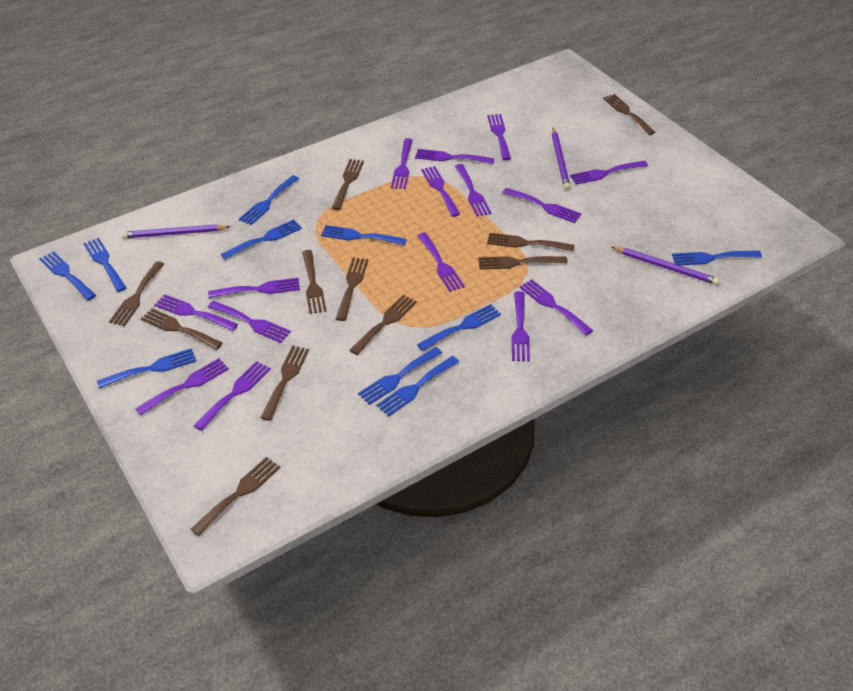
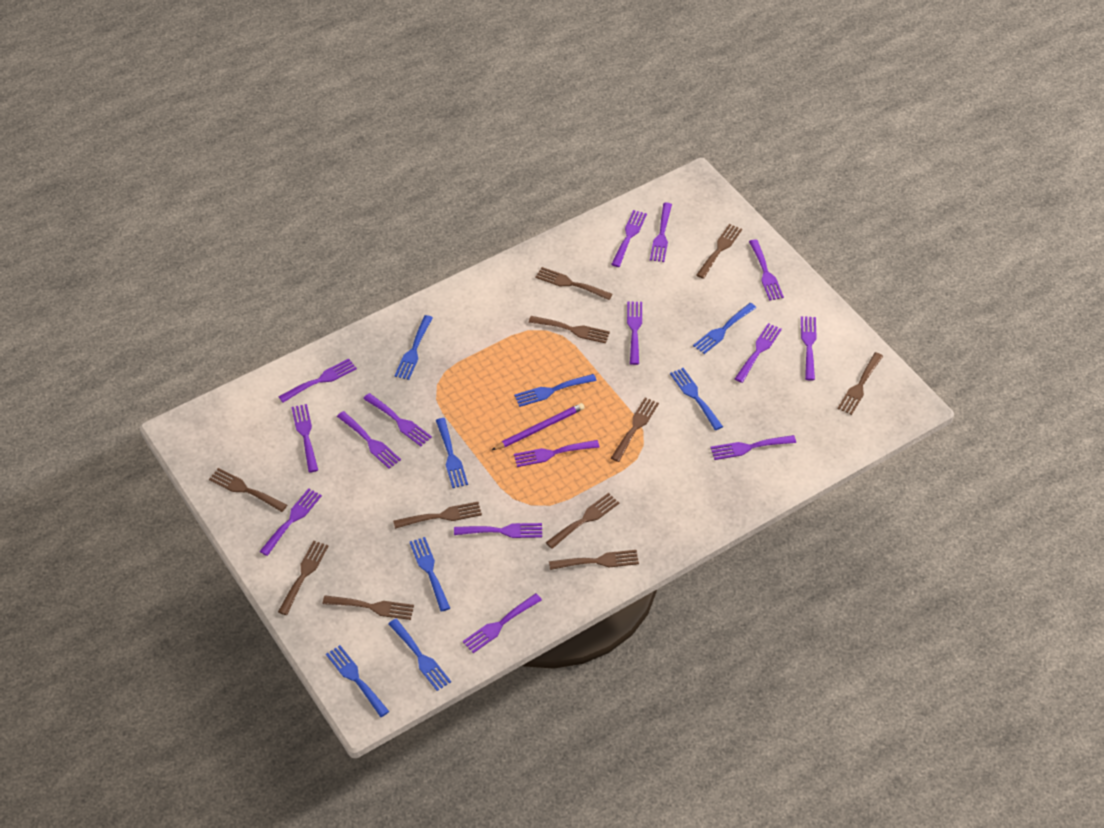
blue fork: [39,251,96,301] [83,238,127,292] [97,348,196,388] [221,220,302,259] [239,175,299,225] [321,225,407,245] [358,347,442,405] [377,356,459,416] [417,304,501,351] [672,251,762,265] = 10 -> [326,645,389,717] [388,619,451,691] [394,315,433,380] [410,537,450,612] [436,418,468,488] [514,374,597,407] [670,368,723,430] [693,303,756,354] = 8
purple pencil: [121,224,230,238] [552,128,570,190] [612,247,719,285] = 3 -> [492,403,585,450] = 1

